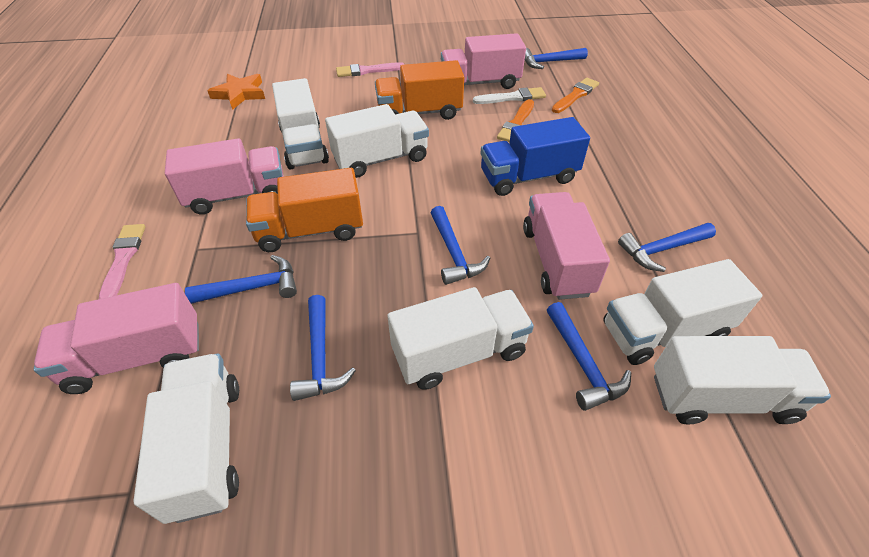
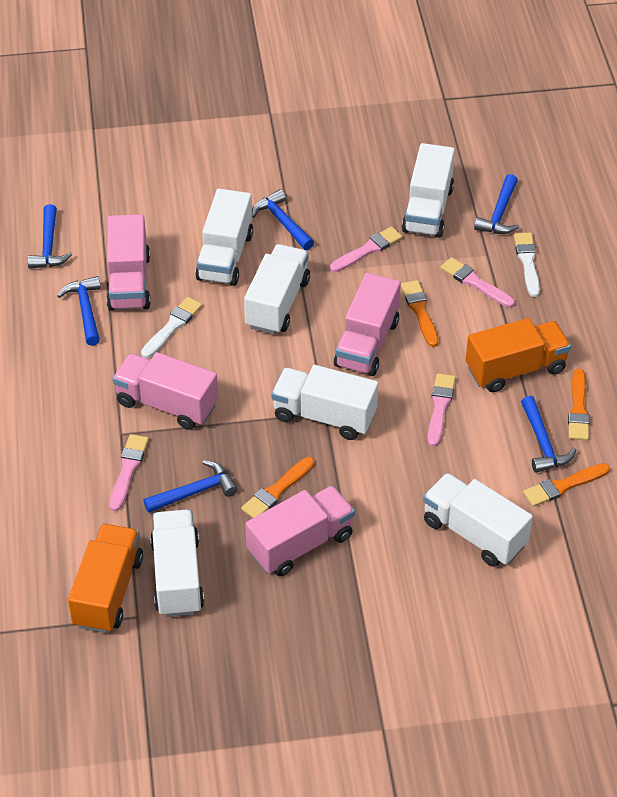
blue truck: [480,117,590,196] = 1 -> none = 0
orange brush: [497,99,534,142] [552,78,599,113] = 2 -> [241,457,315,518] [401,280,439,347] [523,463,610,507] [568,369,590,440] = 4
orange star: [207,74,265,110] = 1 -> none = 0
pink brush: [99,224,145,299] [336,62,405,77] = 2 -> [109,434,149,511] [330,226,402,272] [428,373,456,447] [440,257,515,307] = 4
white brush: [473,87,546,104] = 1 -> [141,297,202,358] [514,232,540,297] = 2

